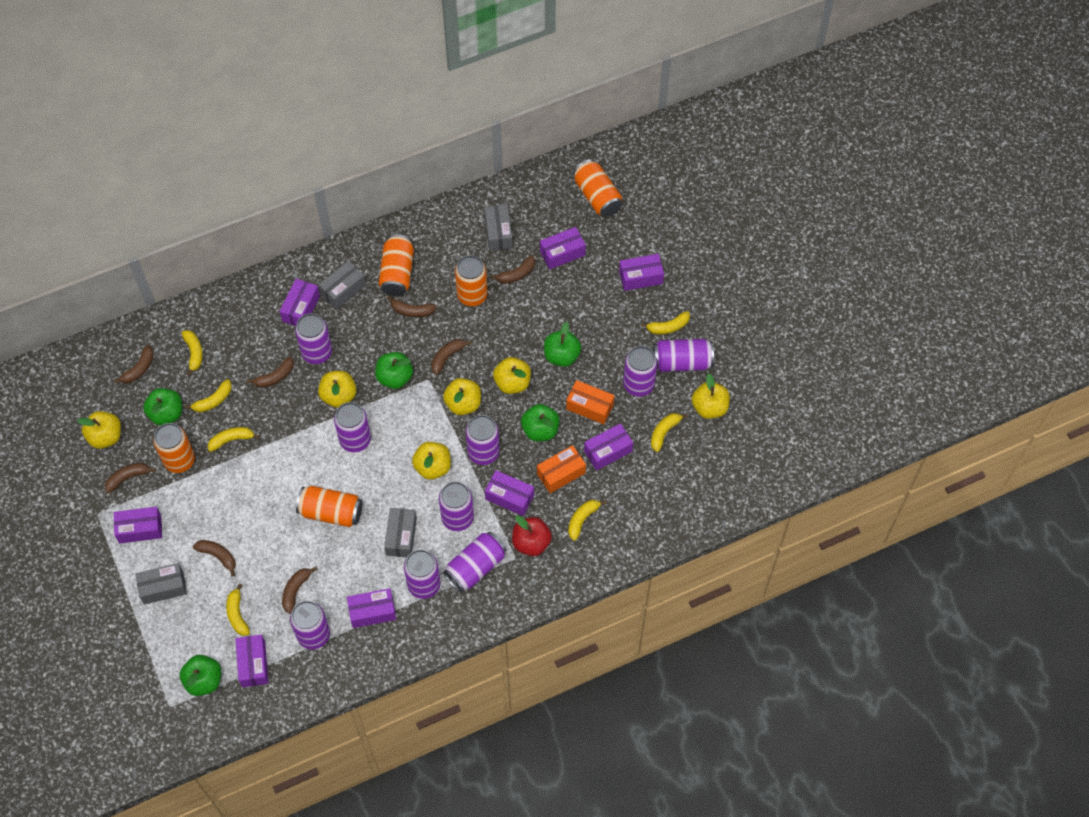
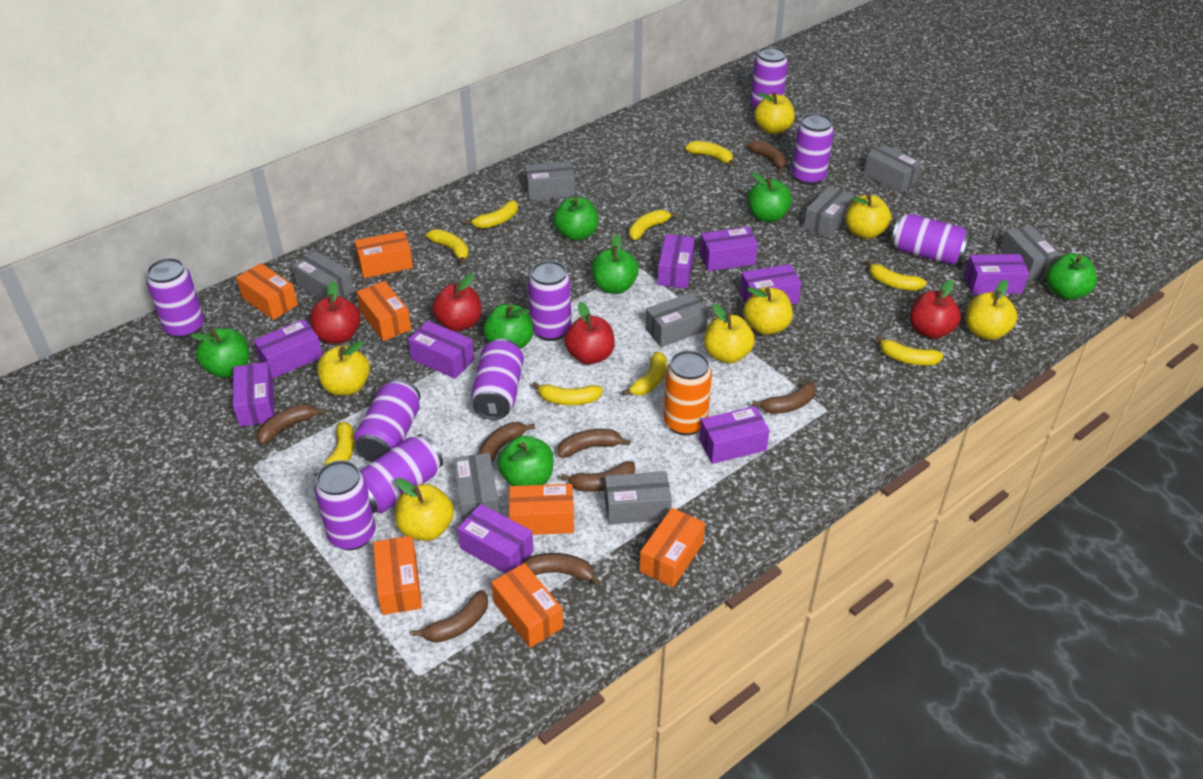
green apple: [143,388,182,426] [180,655,221,696] [375,352,413,389] [521,404,560,441] [544,322,581,367] = 5 -> [190,328,249,378] [483,304,533,349] [498,436,553,486] [554,197,598,241] [592,234,639,294] [747,172,792,222] [1046,253,1097,300] = 7
grey box: [135,563,187,605] [319,261,366,309] [384,508,417,557] [484,204,513,251] = 4 -> [292,251,354,300] [454,453,499,523] [525,161,575,201] [605,471,672,524] [645,292,708,347] [804,186,855,239] [864,144,921,193] [1000,225,1060,280] = 8
orange box: [537,445,586,493] [566,380,614,424] = 2 -> [236,263,298,320] [355,231,413,278] [357,281,411,341] [373,536,422,615] [491,563,563,648] [509,484,574,535] [640,508,705,588] = 7
orange can: [153,423,195,473] [296,486,363,527] [379,234,414,296] [455,255,488,306] [573,159,622,217] = 5 -> [664,350,712,435] = 1
purple box: [114,507,162,544] [235,634,269,687] [279,279,320,326] [347,588,396,628] [485,470,534,516] [540,227,586,269] [584,423,633,470] [619,254,664,291] = 8 -> [233,362,274,427] [253,319,322,379] [408,321,474,379] [457,504,534,573] [658,234,695,288] [699,406,770,464] [700,227,758,271] [740,264,802,304] [964,254,1029,294] = 9
red apple: [512,516,552,556] = 1 -> [310,281,360,343] [432,273,481,331] [564,302,615,364] [910,280,961,339] = 4
yellow apple: [77,411,121,449] [318,371,357,408] [412,442,451,480] [443,378,481,415] [493,357,531,394] [692,374,730,419] = 6 -> [317,341,370,396] [395,478,454,541] [704,304,755,364] [743,287,793,335] [754,92,795,134] [846,194,891,239] [966,280,1018,340] = 7
yellow banana: [182,330,203,376] [185,379,232,413] [208,427,260,452] [226,584,250,636] [568,500,606,541] [641,311,690,334] [651,413,688,452] = 7 -> [315,422,355,477] [426,229,469,264] [465,200,518,229] [532,382,603,405] [622,352,666,396] [629,210,677,240] [685,141,735,166] [866,260,927,291] [875,335,944,366] = 9

